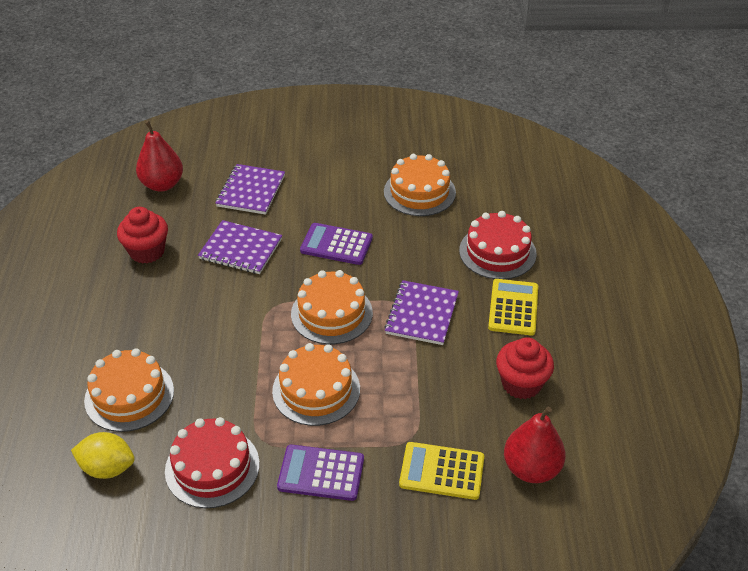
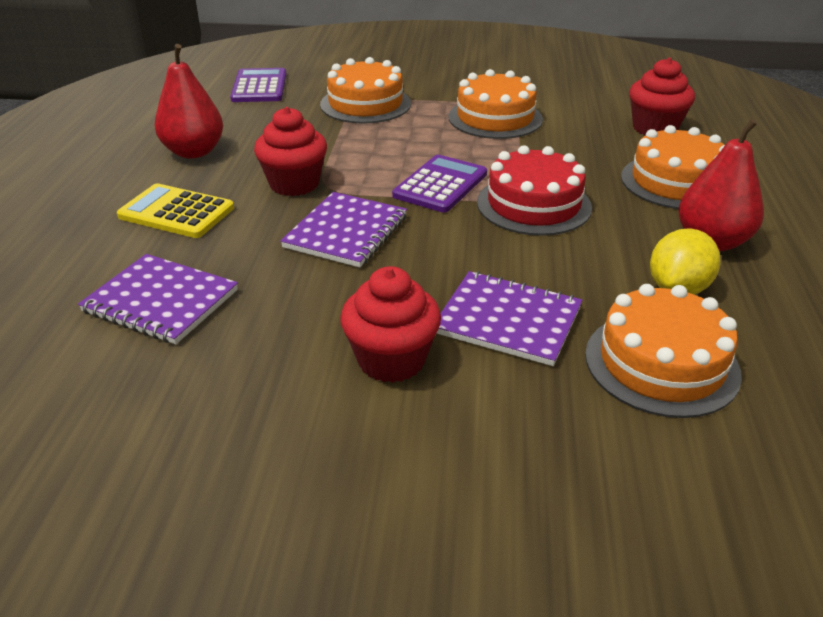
red cake: [165,417,260,508] [459,211,537,279] = 2 -> [477,145,592,236] = 1
red cupcake: [117,207,168,264] [496,337,554,399] = 2 -> [254,107,327,196] [340,266,441,383] [629,58,695,136] = 3
yellow calculator: [399,442,484,500] [488,279,538,336] = 2 -> [117,183,234,238] = 1

